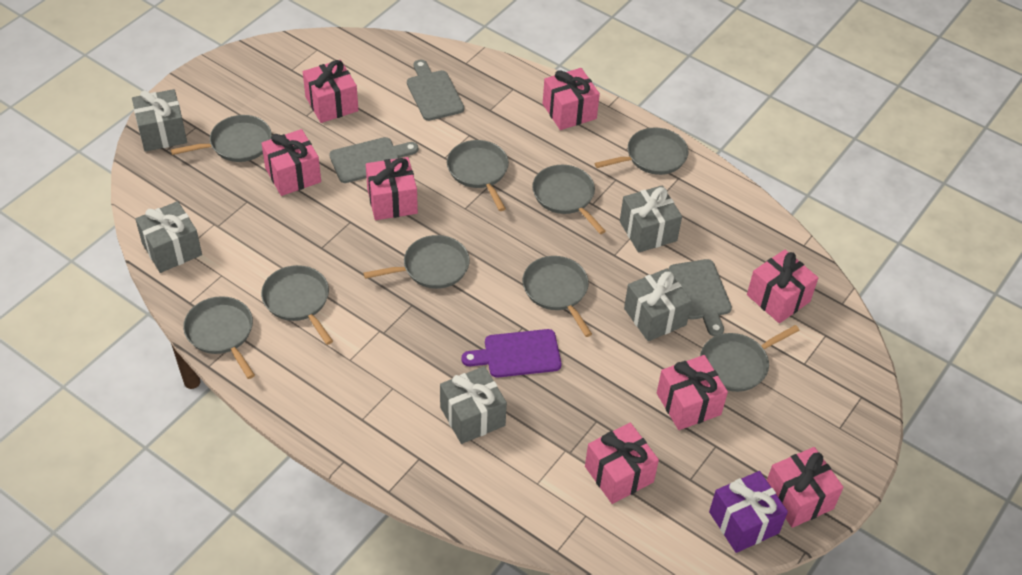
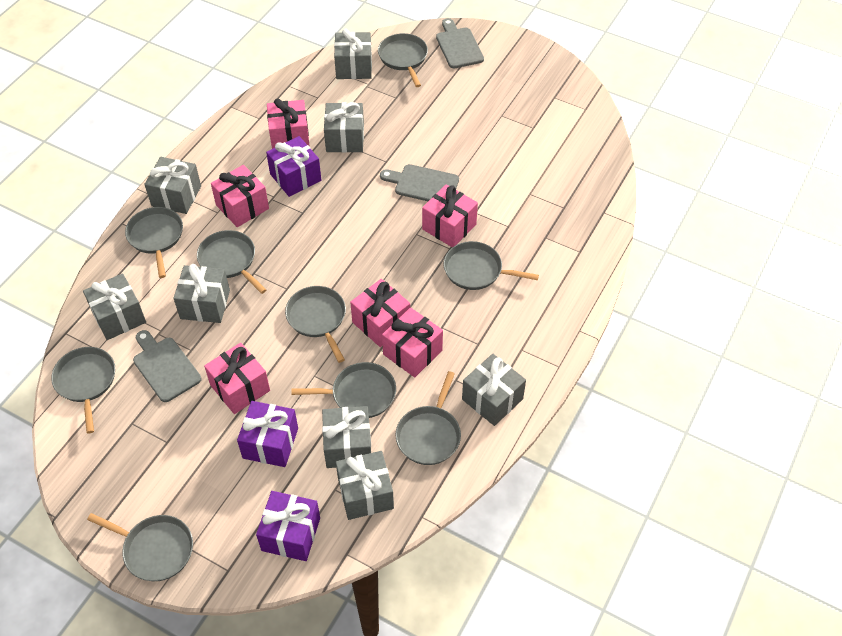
grey gift: [132,89,187,152] [135,201,202,273] [440,366,507,444] [620,185,682,253] [624,268,692,341] = 5 -> [83,273,146,340] [144,157,201,214] [173,264,230,323] [322,406,371,468] [324,102,364,153] [334,28,372,79] [336,451,394,520] [462,354,526,426] = 8
pink gift: [261,129,321,196] [303,60,359,123] [366,157,418,220] [543,68,600,130] [585,423,659,504] [657,355,728,430] [747,250,818,323] [767,447,844,528] = 8 -> [204,343,270,414] [211,165,269,227] [267,98,310,149] [350,279,410,347] [382,307,443,377] [422,184,478,247] = 6
purple cutting board: [462,329,561,378] = 1 -> none = 0
purple gift: [709,471,788,553] = 1 -> [237,401,298,467] [256,491,320,561] [266,136,321,197] = 3

